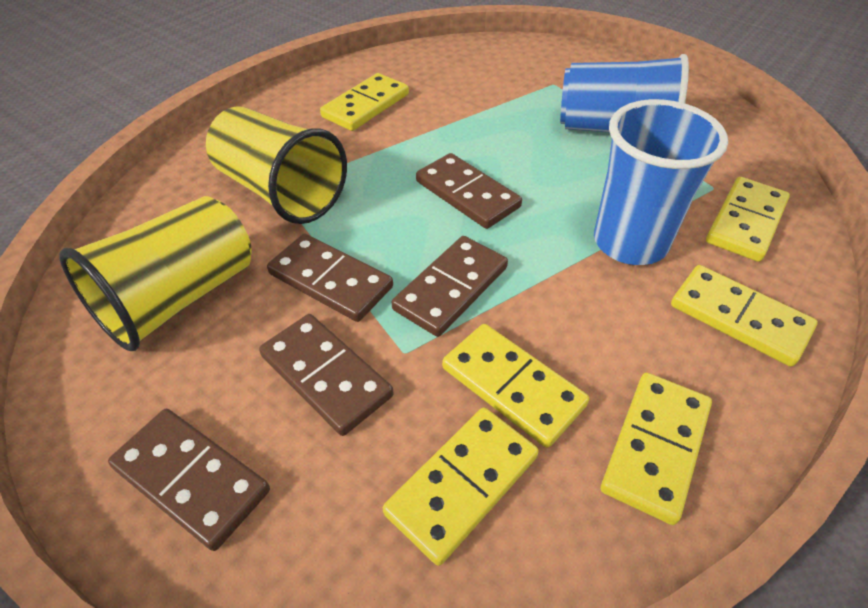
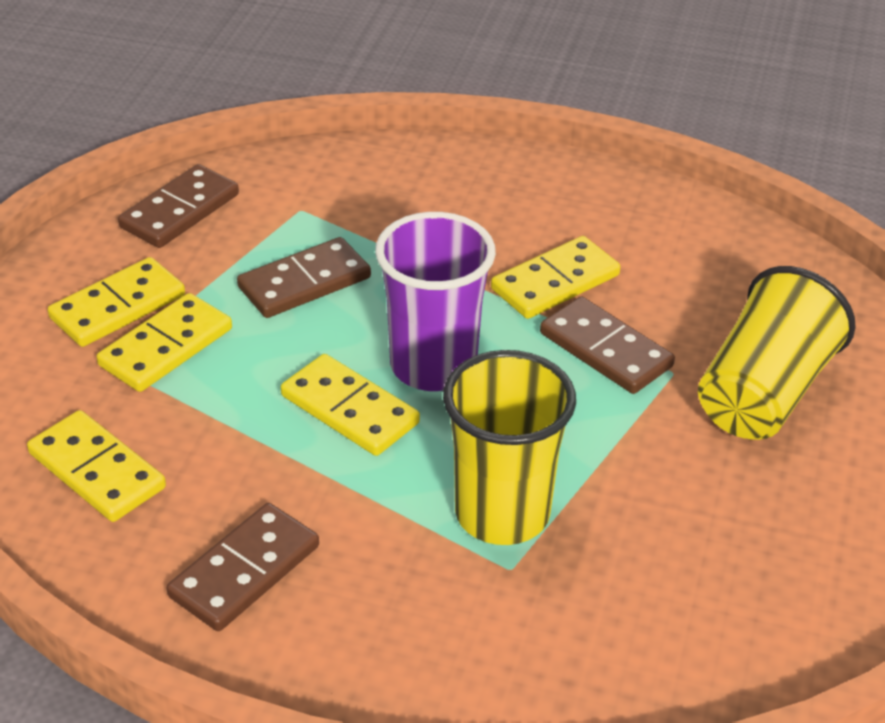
blue cup: [560,54,689,132] [594,99,728,265] = 2 -> none = 0
brown domino: [108,409,270,551] [259,314,393,436] [267,234,393,322] [392,236,508,337] [416,153,522,229] = 5 -> [118,164,239,248] [167,503,319,631] [237,237,371,318] [540,296,675,394] = 4
purple cup: none = 0 -> [375,212,496,391] = 1
yellow domino: [320,73,409,131] [383,407,539,566] [442,324,589,448] [601,373,712,525] [671,265,818,367] [706,177,790,262] = 6 -> [27,410,166,522] [48,257,185,347] [97,293,232,392] [281,354,420,456] [491,236,620,319] = 5

